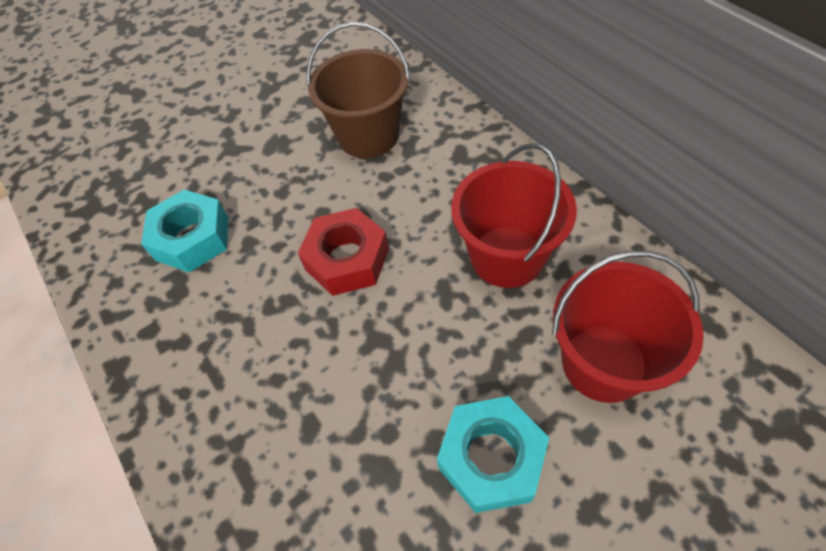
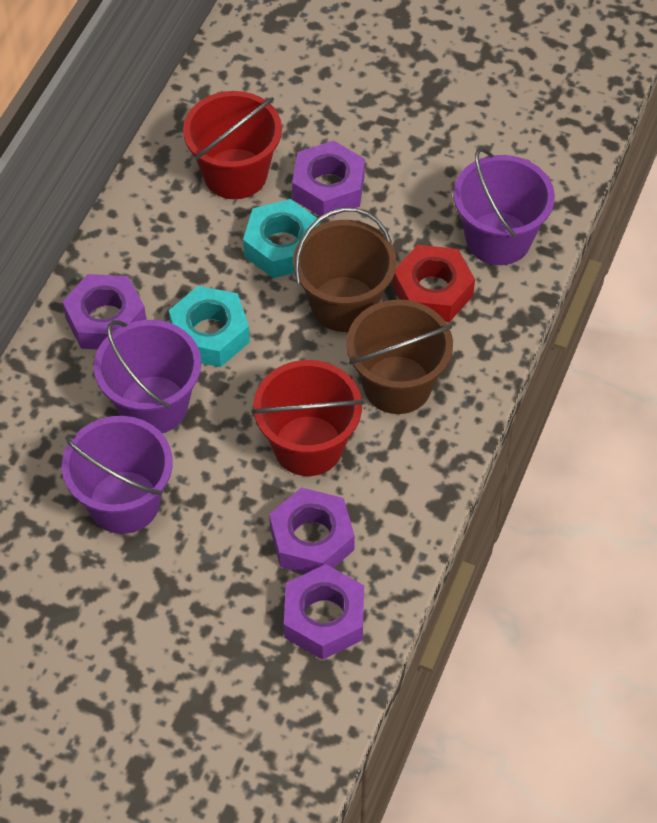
brown bucket: [306,22,411,158] = 1 -> [293,207,396,332] [347,299,453,414] = 2
purple bucket: none = 0 -> [62,416,173,534] [94,320,201,433] [453,147,555,265] = 3
purple nut: none = 0 -> [62,274,146,350] [269,487,355,573] [284,564,364,660] [292,140,365,217] = 4

